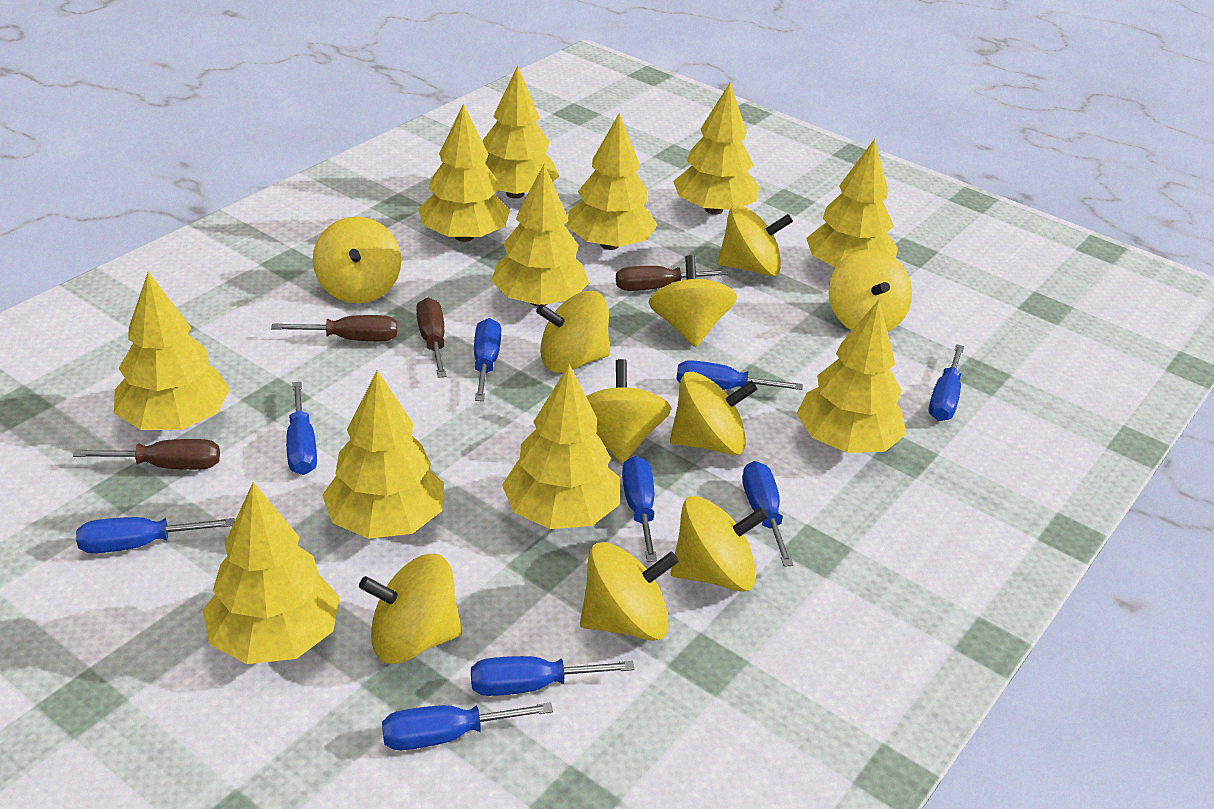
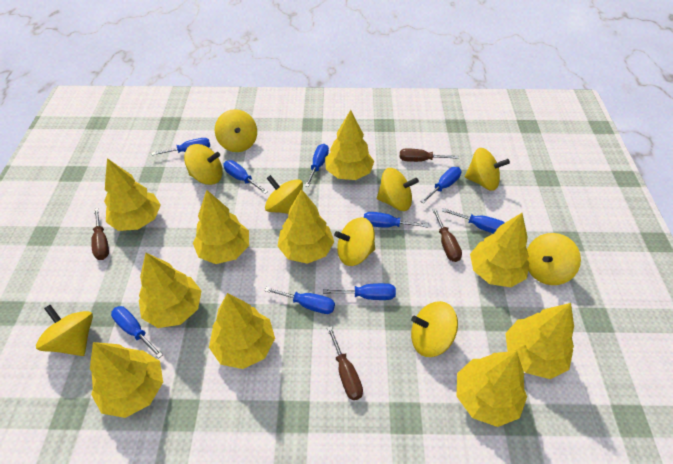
yellow spinning top: [313,217,401,304] [359,554,462,664] [536,291,610,373] [580,542,679,641] [586,359,671,464] [649,255,737,347] [670,372,758,456] [671,496,768,591] [717,205,793,277] [829,249,912,332] = 10 -> [36,305,93,356] [184,144,223,185] [215,109,257,152] [265,175,303,214] [334,217,375,266] [377,168,419,211] [411,301,458,357] [465,148,510,191] [527,233,581,285] = 9
yellow tree: [114,272,230,430] [203,482,340,664] [322,370,444,539] [418,103,510,242] [483,65,559,199] [491,164,589,306] [502,364,620,529] [567,113,657,250] [673,83,759,215] [796,300,906,453] [806,139,898,268] = 11 -> [90,342,163,418] [104,158,161,231] [139,253,202,328] [193,190,249,264] [209,293,275,369] [278,189,334,264] [325,110,374,180] [457,351,527,427] [470,213,530,287] [505,303,574,379] = 10

